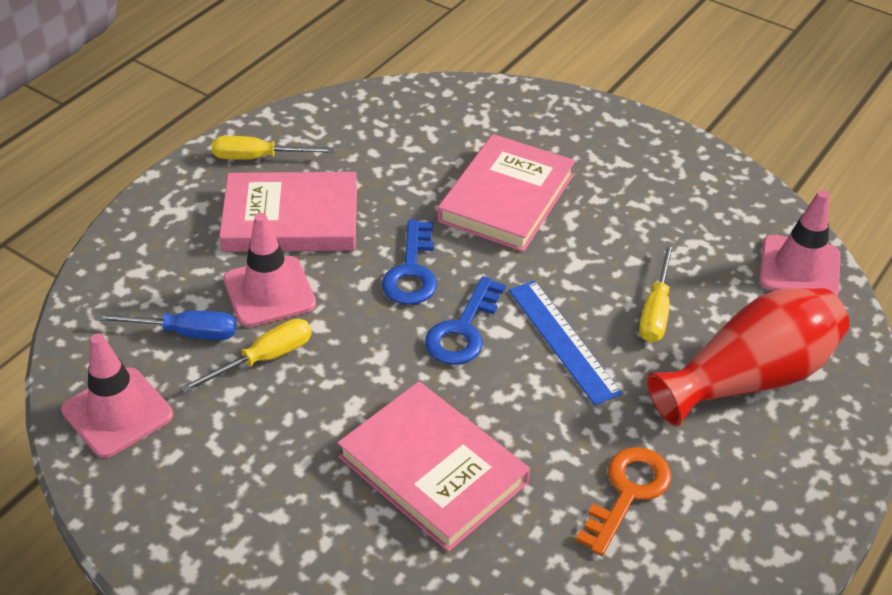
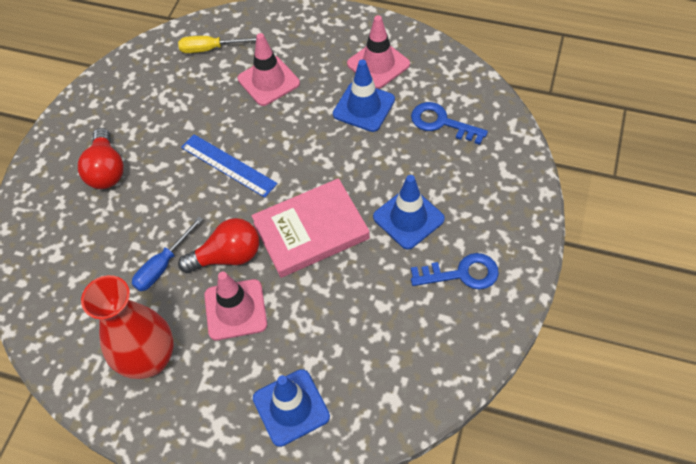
blue traffic cone: none = 0 -> [253,369,330,447] [333,60,395,132] [373,175,445,250] = 3
orange key: [575,447,671,556] = 1 -> none = 0
pink book: [219,172,357,252] [338,381,530,552] [437,134,575,252] = 3 -> [251,178,370,278] = 1
red light bulb: none = 0 -> [78,128,124,189] [178,218,259,273] = 2
yellow screwdriver: [180,319,312,393] [212,136,335,160] [639,243,674,343] = 3 -> [178,36,256,53] = 1

